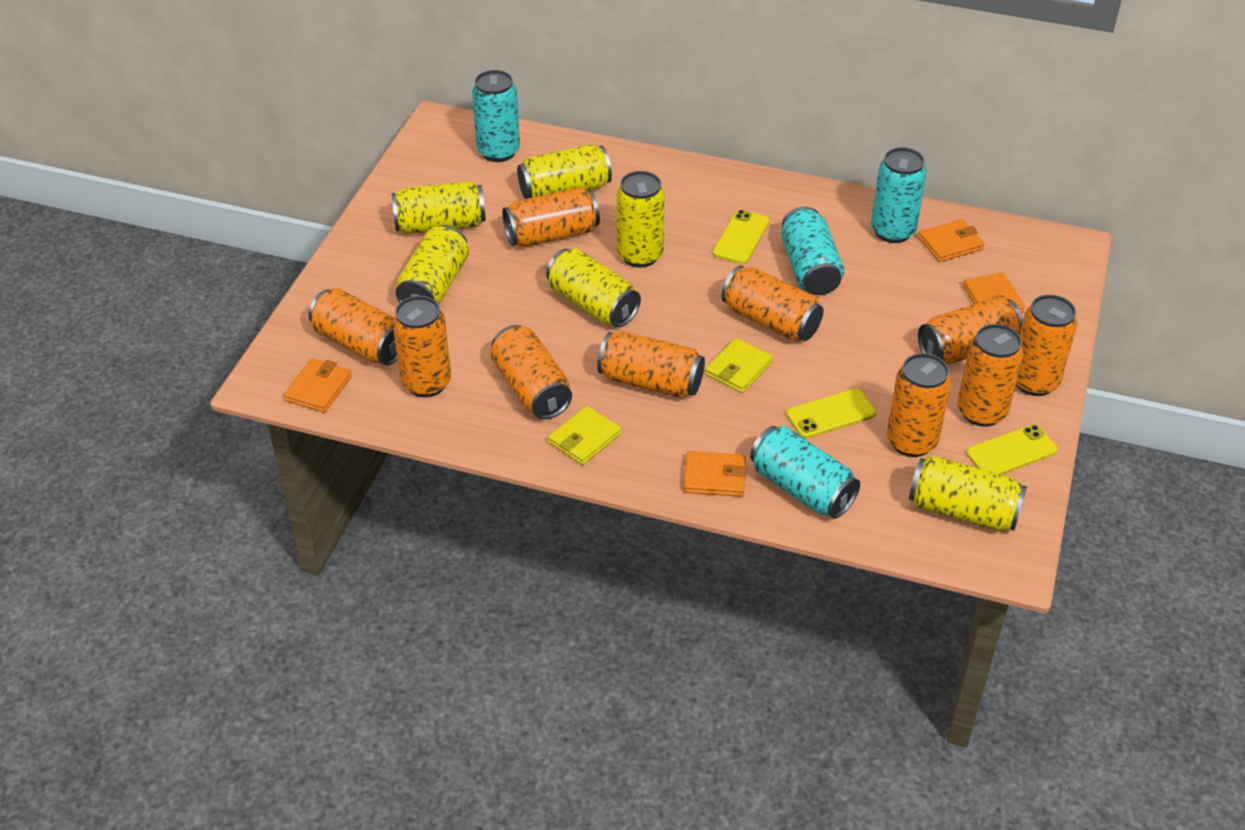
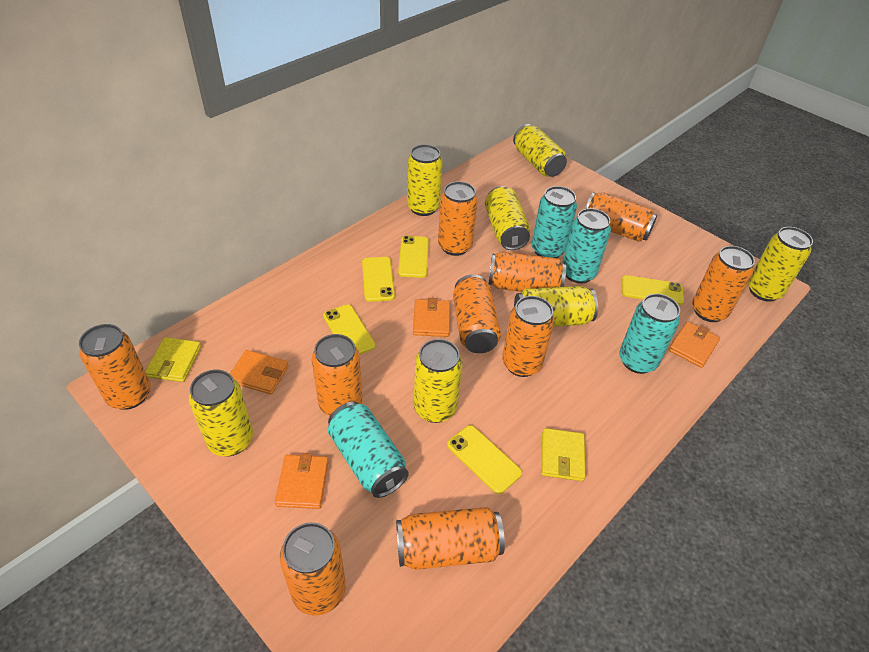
yellow can: [391,181,486,234] [396,225,469,305] [517,144,612,199] [546,248,641,328] [617,171,665,268] [909,455,1027,531] = 6 -> [189,370,253,456] [407,144,443,216] [414,339,463,423] [485,186,530,250] [513,124,567,177] [514,286,598,327] [748,227,813,302] = 7
yellow phone: [713,210,769,264] [786,388,876,438] [966,424,1058,474] = 3 -> [323,304,375,355] [362,257,395,302] [398,236,429,278] [447,425,522,494] [622,275,684,305] = 5

